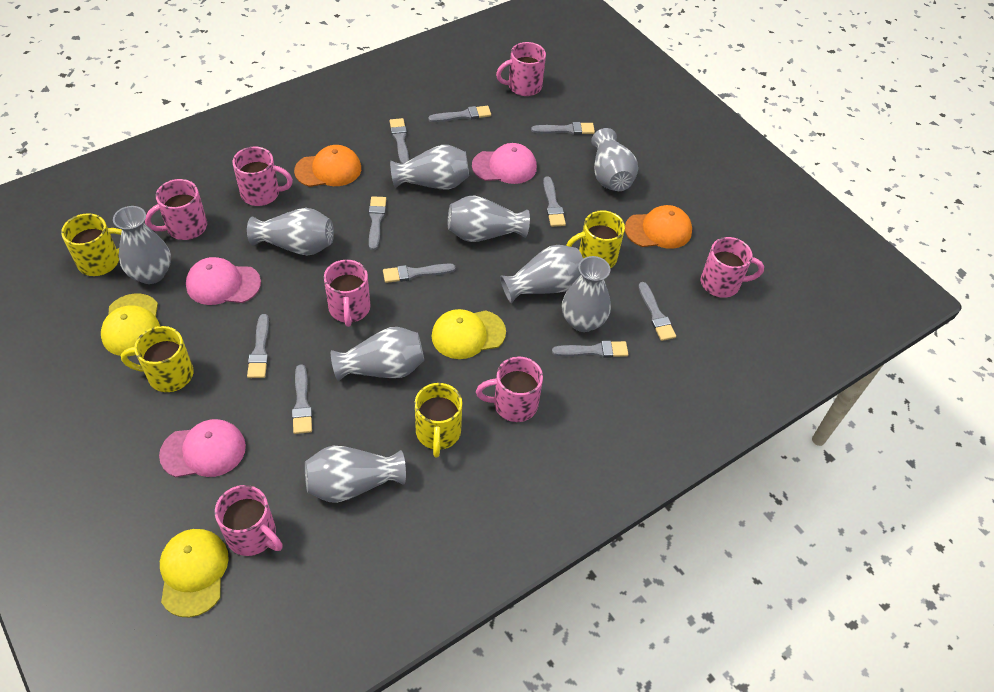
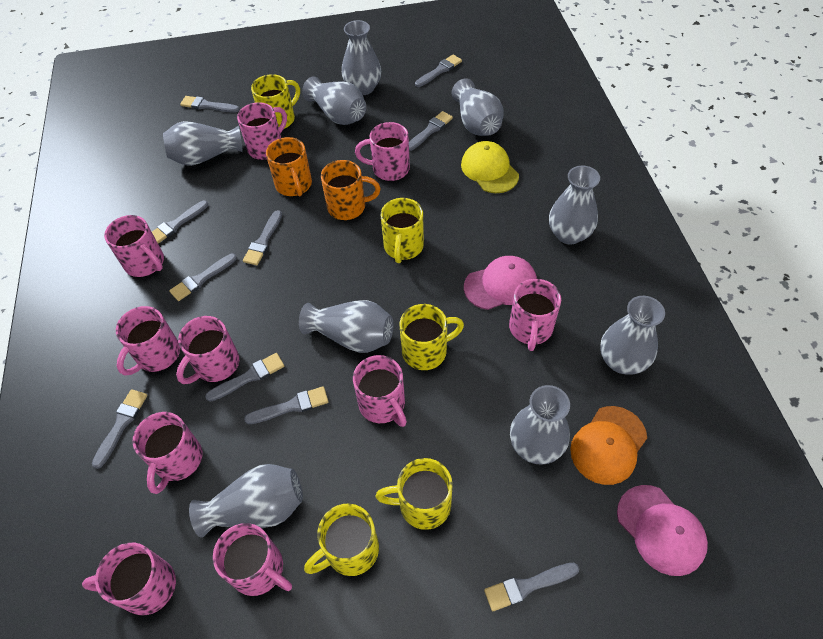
orange cap: [294,145,361,187] [625,205,692,249] = 2 -> [570,406,647,485] = 1
orange mug: none = 0 -> [266,137,312,196] [321,160,381,220] = 2
pink cap: [159,419,246,477] [186,257,261,305] [472,143,537,184] = 3 -> [464,256,537,310] [617,485,708,576] = 2
pink mug: [145,179,207,240] [215,485,283,556] [232,147,293,206] [324,260,371,327] [476,357,543,422] [496,42,546,96] [701,237,764,298] = 7 -> [82,543,176,615] [104,215,164,277] [116,306,180,375] [133,412,203,494] [176,316,239,384] [213,523,292,596] [237,102,287,160] [353,355,407,427] [355,122,410,181] [509,279,561,351] = 10
yellow cap: [101,293,160,356] [160,529,229,617] [432,309,506,359] = 3 -> [461,141,519,193] = 1
yellow mug: [61,213,122,276] [121,326,194,392] [415,383,462,457] [566,210,625,268] = 4 -> [251,74,300,129] [304,504,379,576] [376,458,453,530] [381,198,424,263] [400,304,464,370] = 5

